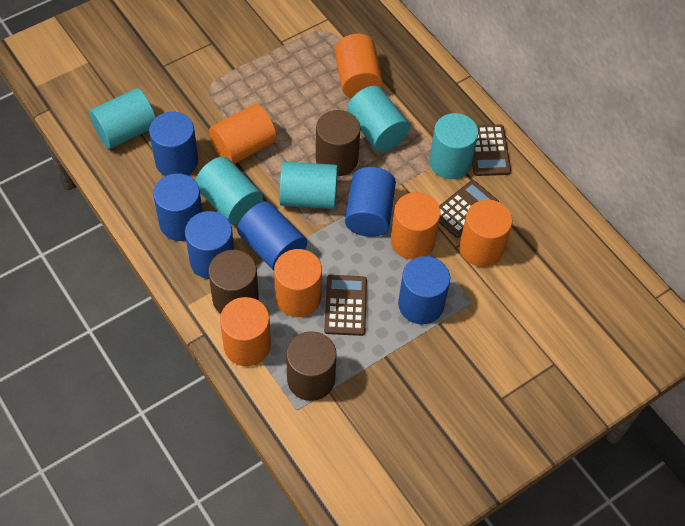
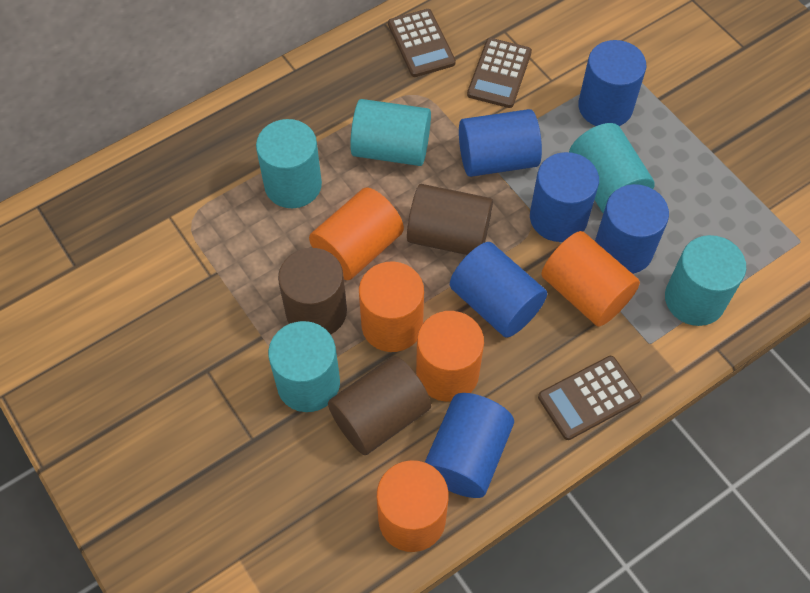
orange cylinder: [209,104,277,164] [220,297,271,366] [274,249,322,317] [335,34,383,98] [391,192,441,260] [459,200,512,267] = 6 -> [309,187,404,280] [359,261,424,352] [377,460,449,552] [416,311,484,402] [541,231,640,327] = 5

